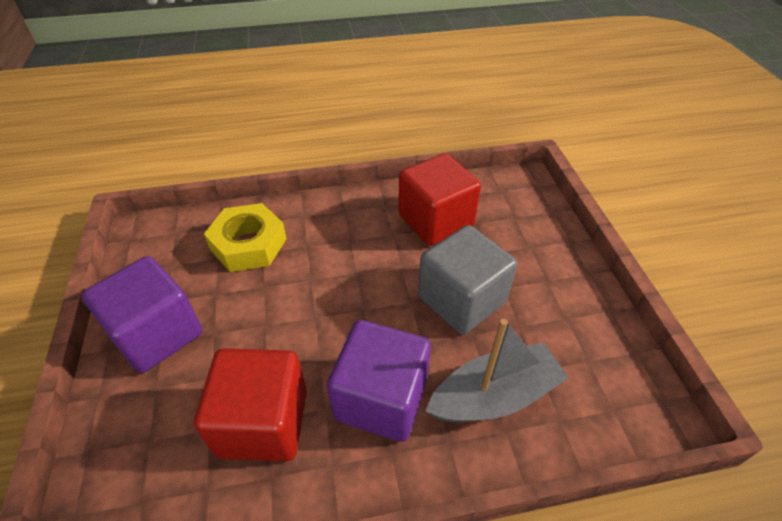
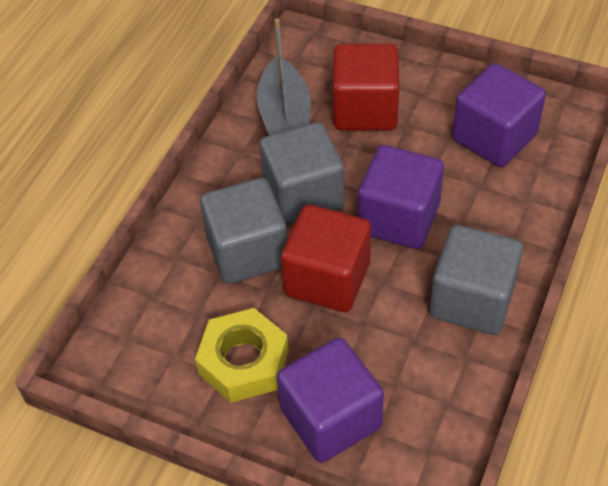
grey cube: [418,225,517,335] = 1 -> [200,178,288,284] [260,122,345,225] [430,225,523,335] = 3
purple cube: [82,256,202,373] [327,320,431,442] = 2 -> [277,337,384,463] [357,145,444,249] [452,63,546,167] = 3

